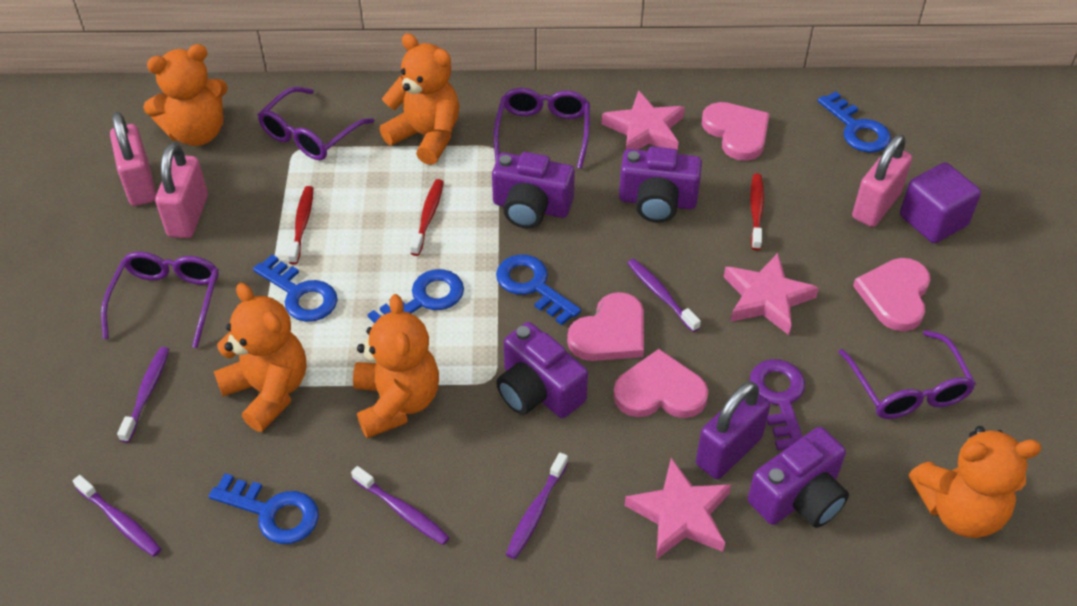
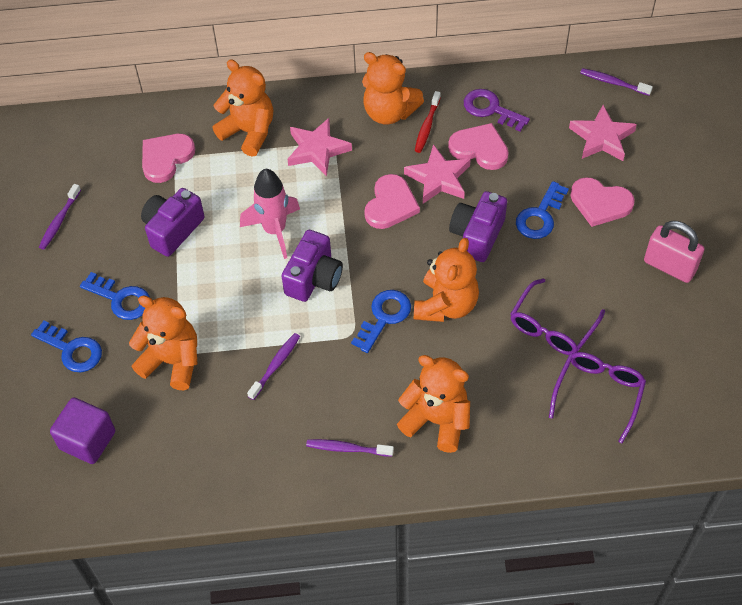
blue key: [209,473,319,544] [253,254,338,322] [368,269,464,323] [496,254,581,325] [817,92,891,153] = 5 -> [31,321,102,373] [80,272,150,320] [351,290,411,353] [516,181,569,239] = 4
pink padlock: [110,112,156,206] [155,143,208,238] [852,134,912,227] = 3 -> [644,221,704,283] = 1
pink rocket: none = 0 -> [240,168,300,259] = 1
purple camera: [492,152,575,229] [496,322,588,418] [619,146,702,223] [748,427,849,528] = 4 -> [141,188,205,257] [282,230,343,302] [449,191,507,262] = 3
purple glasses: [101,252,219,348] [258,87,374,160] [493,88,590,169] [838,330,976,419] = 4 -> [511,278,605,355] [549,352,646,443] = 2
purple padlock: [696,382,770,479] = 1 -> none = 0
purple toothbrush: [73,475,161,557] [117,347,169,443] [351,466,450,545] [506,452,568,559] [627,259,701,332] = 5 -> [39,184,81,250] [247,333,300,400] [306,439,394,457] [580,68,653,96] = 4
red toothbrush: [287,186,313,265] [410,179,444,256] [750,173,764,250] = 3 -> [415,91,441,153] = 1

